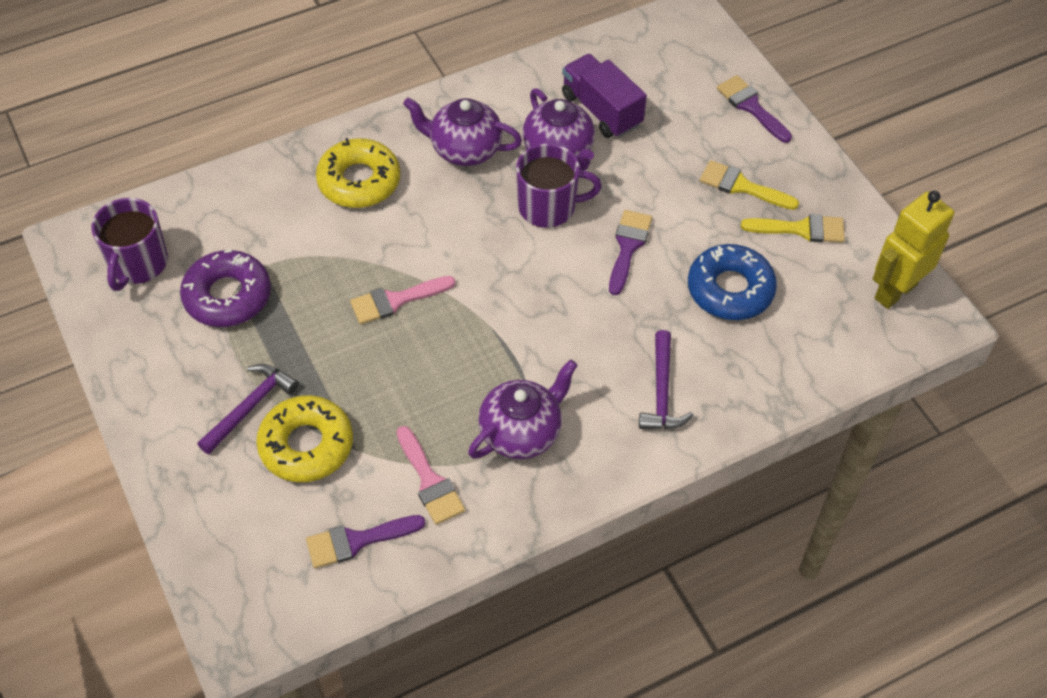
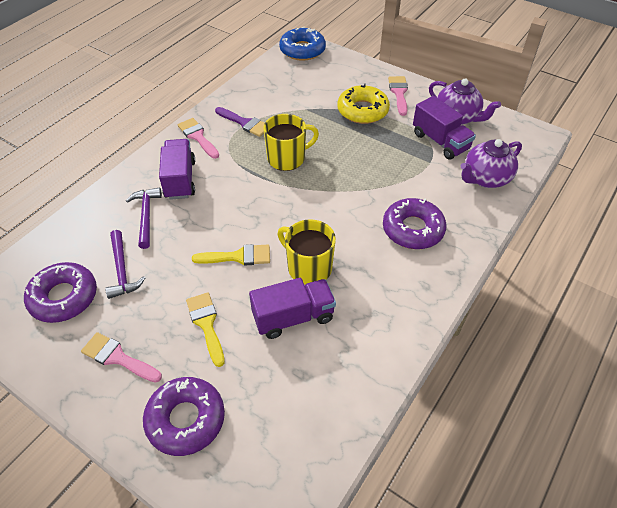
pink brush: [350,276,455,324] [397,426,465,525] = 2 -> [81,332,162,383] [177,118,219,159] [388,76,408,116] = 3
purple brush: [306,515,426,568] [609,210,652,295] [717,75,792,143] = 3 -> [215,107,265,137] = 1
purple donut: [180,249,271,327] = 1 -> [24,262,97,323] [143,377,225,456] [383,198,446,249] = 3
purple mug: [91,198,168,291] [516,144,602,228] = 2 -> none = 0
purple teapot: [403,98,522,166] [468,359,578,459] [522,88,595,170] = 3 -> [429,78,501,125] [461,139,522,188] = 2
purple truck: [562,54,647,138] = 1 -> [159,139,195,200] [249,278,336,339] [413,96,476,160] = 3
yellow donut: [256,395,353,482] [316,138,400,208] = 2 -> [338,84,390,124] = 1
yellow mug: none = 0 -> [263,114,319,171] [277,219,336,285] = 2
yellow robot: [873,191,954,309] = 1 -> none = 0

